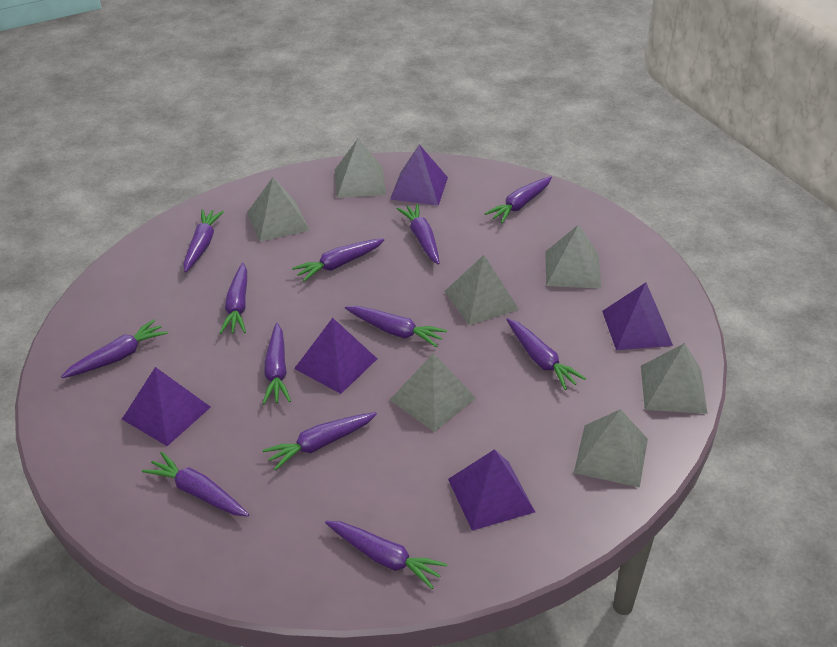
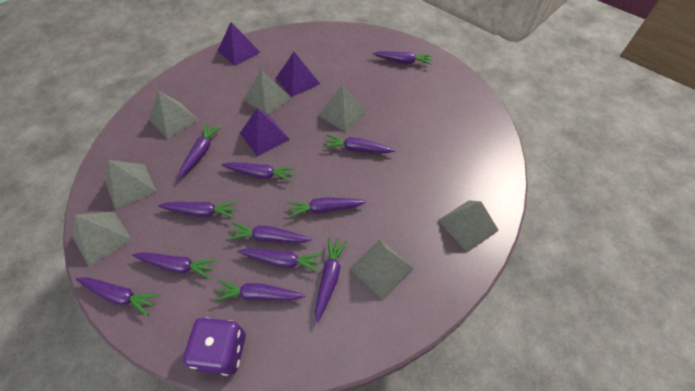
purple dice: none = 0 -> [183,318,246,376] = 1
purple pyramid: [122,367,211,446] [294,318,377,394] [390,144,448,206] [448,449,535,531] [602,282,673,350] = 5 -> [218,22,261,66] [240,108,290,156] [276,52,320,97] = 3

